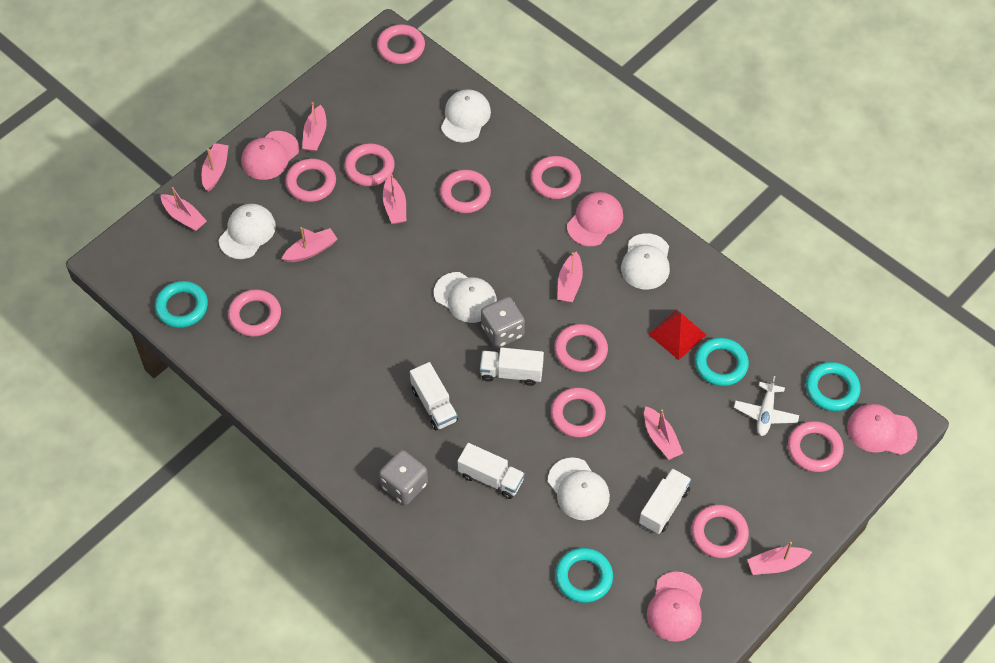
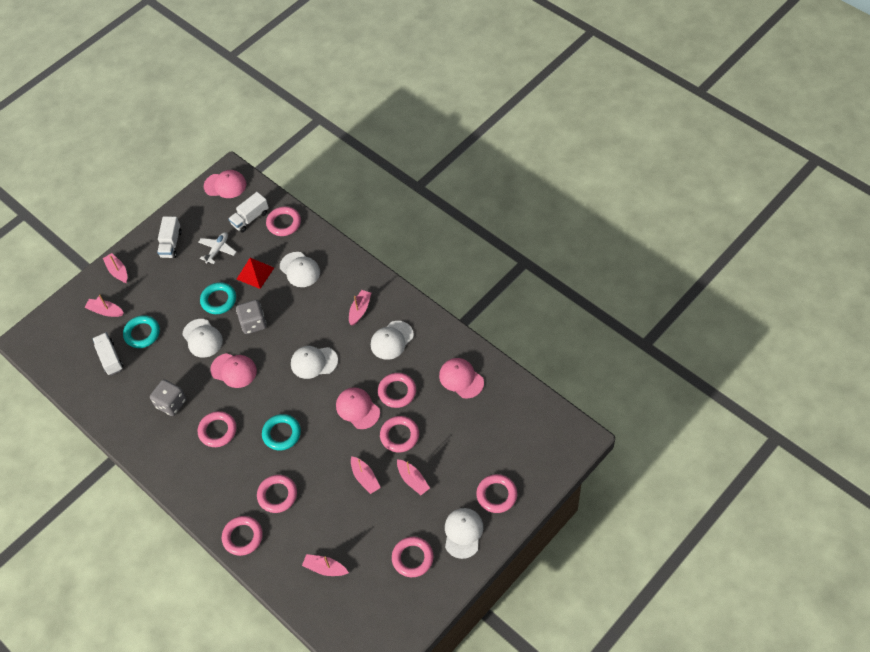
pink boat: [161,187,207,231] [202,143,229,191] [282,227,337,262] [302,102,327,152] [383,174,406,224] [557,252,583,302] [644,406,683,460] [747,542,812,575] = 8 -> [84,294,124,317] [103,253,127,283] [302,554,349,576] [349,290,371,326] [351,456,381,494] [397,459,430,495] = 6
pink ring: [228,289,281,337] [285,159,336,202] [344,143,395,186] [377,24,425,64] [440,170,491,213] [531,156,581,199] [551,388,606,438] [554,324,608,372] [692,505,749,558] [788,421,844,472] = 10 -> [198,411,236,447] [222,516,263,556] [257,475,297,513] [266,206,301,236] [378,373,416,408] [380,416,419,453] [392,537,434,577] [476,474,517,513] = 8
turquoise ring: [155,281,208,328] [555,548,613,603] [695,338,749,386] [806,362,861,411] = 4 -> [123,315,160,348] [200,282,236,314] [262,414,301,450] = 3
white truck: [410,362,458,430] [457,443,525,499] [480,347,544,386] [639,468,691,534] = 4 -> [93,333,123,375] [157,216,182,258] [228,192,269,233] = 3

